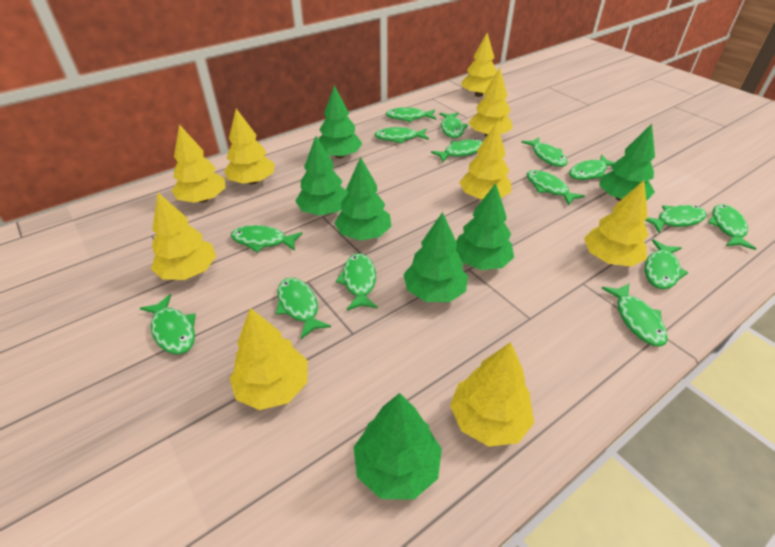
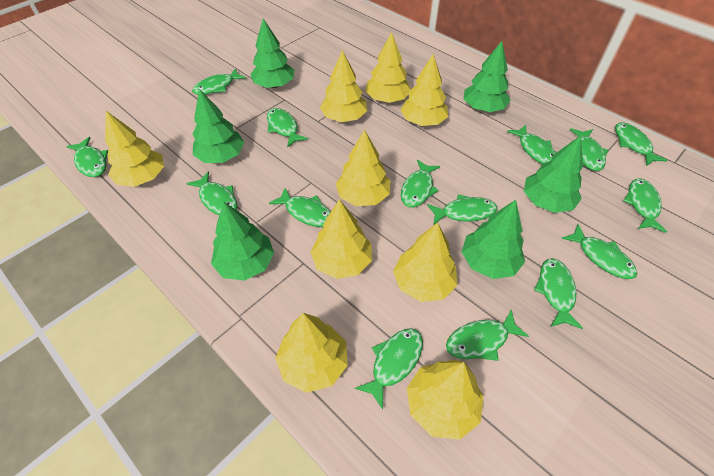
green tree: [295,136,348,216] [318,85,363,158] [335,157,392,240] [354,393,442,500] [403,212,468,302] [456,183,514,270] [599,124,655,201] = 7 -> [193,89,244,163] [211,201,274,281] [250,18,294,88] [462,200,525,279] [464,41,511,112] [524,136,583,213] = 6

